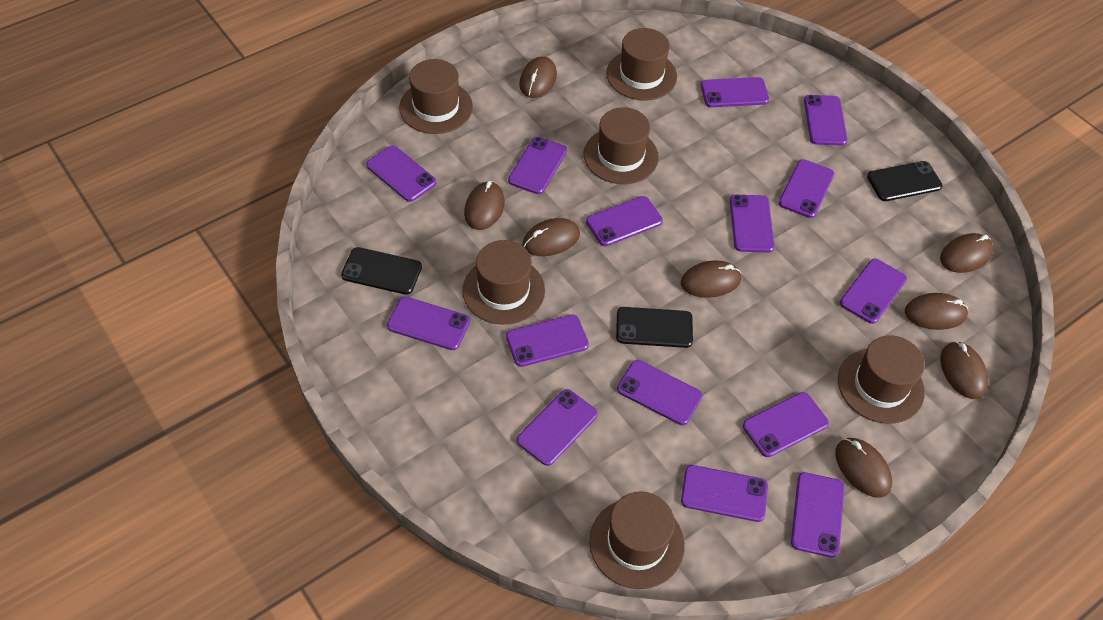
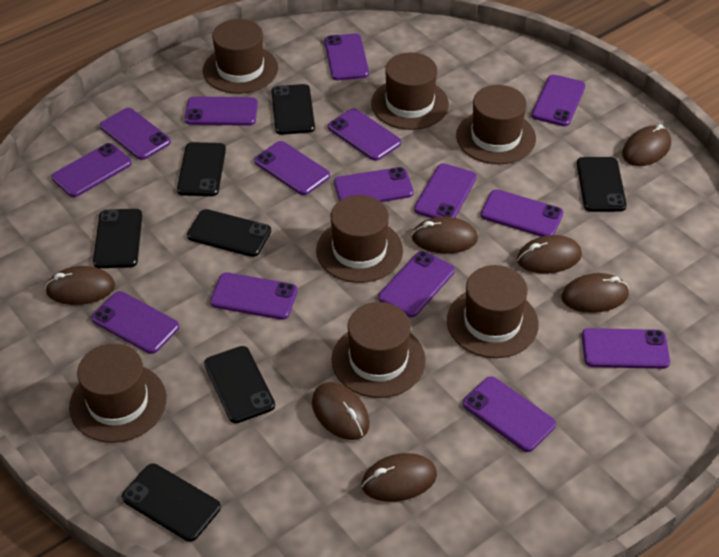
black phone: [341,247,422,295] [616,307,693,348] [867,161,942,201] = 3 -> [93,209,142,268] [122,464,221,542] [177,142,226,196] [187,209,271,257] [204,346,275,423] [271,84,315,135] [577,157,627,212] = 7
brown hat: [399,59,473,134] [462,240,545,325] [584,107,659,184] [589,491,685,589] [606,28,677,100] [838,335,925,424] = 6 -> [69,343,167,443] [203,19,278,94] [316,195,403,283] [332,302,426,398] [371,53,449,130] [447,265,539,358] [456,85,536,164] = 7
brown mouse: [464,181,505,230] [519,57,557,98] [522,218,580,256] [681,260,741,298] [835,438,892,498] [905,293,968,330] [940,233,993,273] [940,341,988,399] = 8 -> [45,266,115,305] [312,382,370,440] [361,453,437,502] [412,217,478,254] [517,235,582,274] [561,273,629,313] [622,124,671,166] = 7

